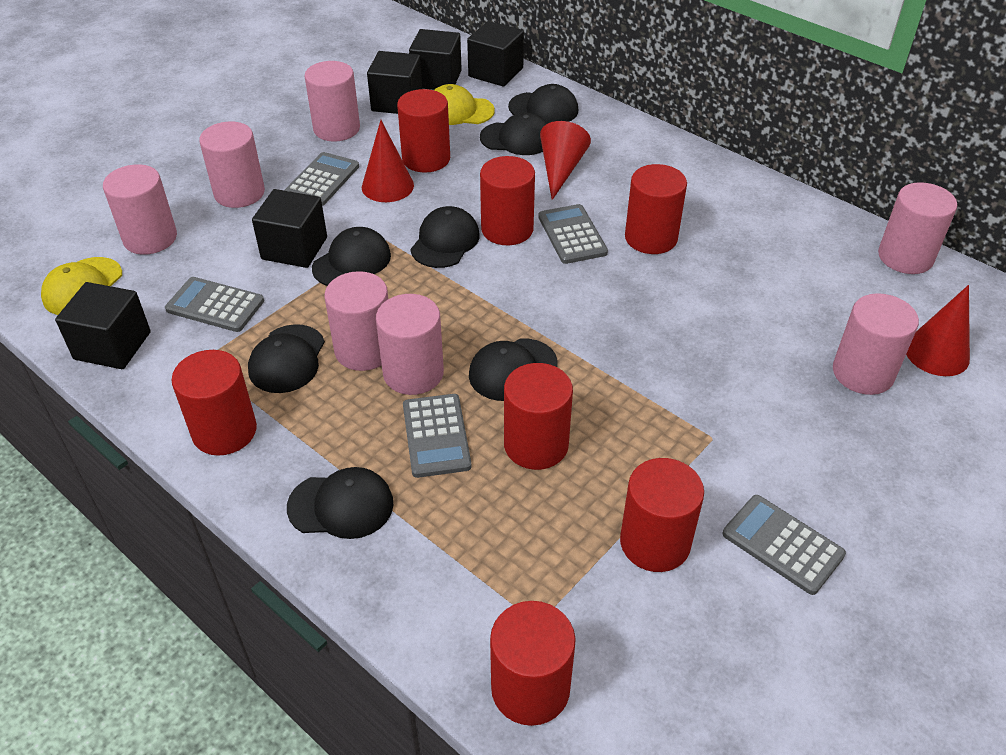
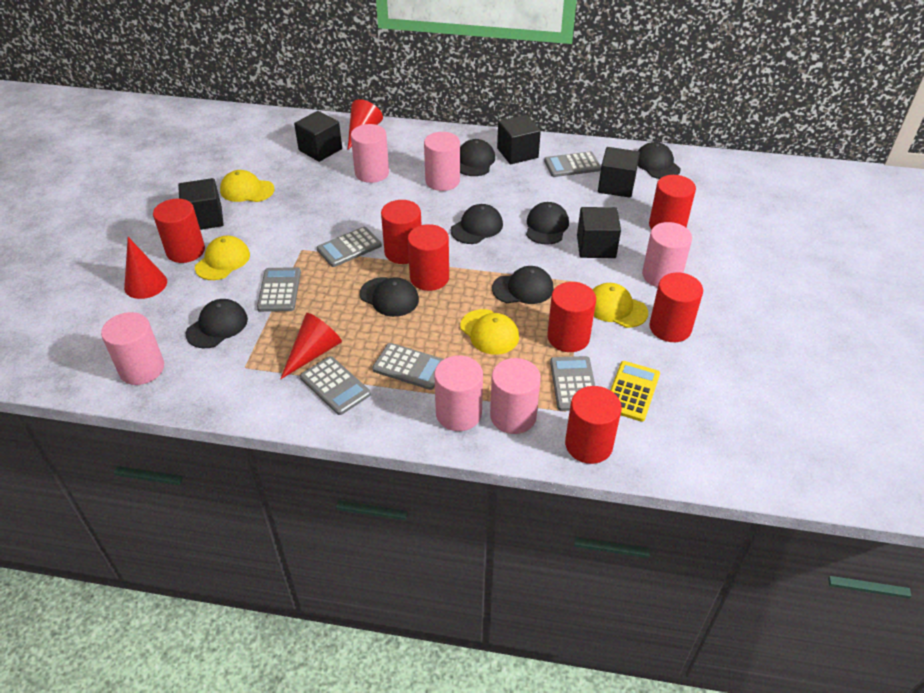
grey calculator: [165,277,264,332] [284,152,359,206] [403,394,471,478] [539,204,608,264] [723,495,846,595] = 5 -> [257,267,301,312] [300,356,371,415] [317,227,382,267] [372,343,444,390] [544,151,601,177] [550,356,595,411] = 6
pink cylinder: [103,164,177,255] [199,122,265,208] [304,61,360,142] [325,271,388,371] [376,294,444,395] [833,293,919,395] [878,182,957,274] = 7 -> [101,312,164,385] [351,124,389,183] [424,132,460,191] [434,355,483,431] [490,358,541,434] [642,222,692,287] = 6
yellow calculator: none = 0 -> [610,361,660,422] = 1
yellow cap: [41,257,122,315] [434,84,495,125] = 2 -> [195,236,250,280] [220,170,274,202] [460,309,519,355] [593,283,648,328] = 4

